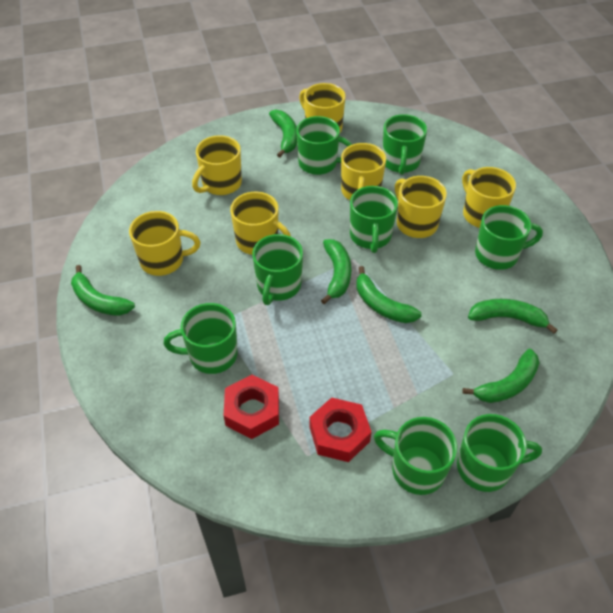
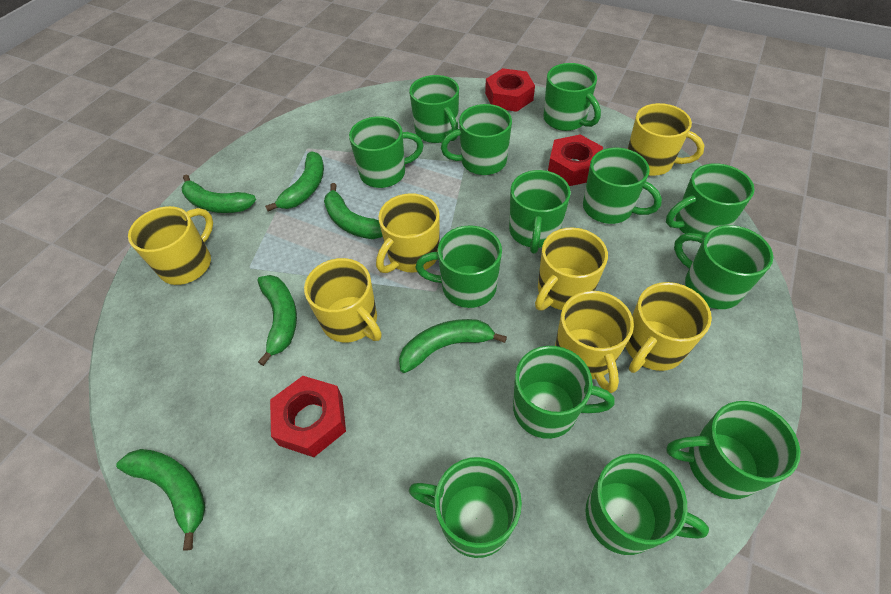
green mug: [163,303,238,374] [252,234,303,305] [296,116,352,175] [350,186,398,253] [374,417,458,495] [382,114,427,175] [457,414,542,492] [475,205,543,270] = 8 -> [349,116,424,188] [409,75,459,143] [409,457,522,558] [416,225,502,308] [441,104,512,175] [509,170,571,253] [513,346,615,439] [543,63,601,131] [583,148,662,224] [585,454,709,555] [666,163,755,236] [666,401,800,499] [674,225,773,309] = 13
red nut: [224,375,279,439] [309,397,372,462] = 2 -> [270,376,346,457] [485,68,535,112] [548,135,603,186] = 3

